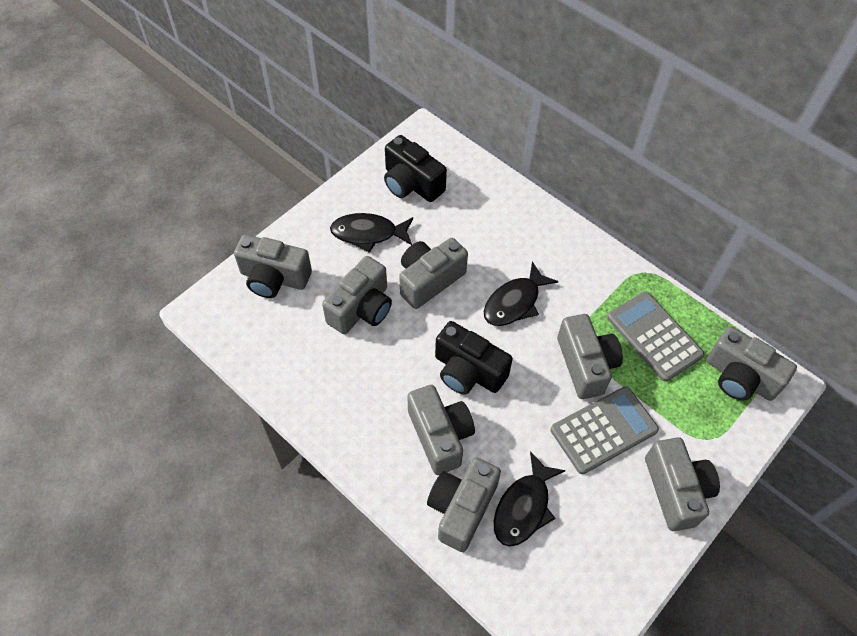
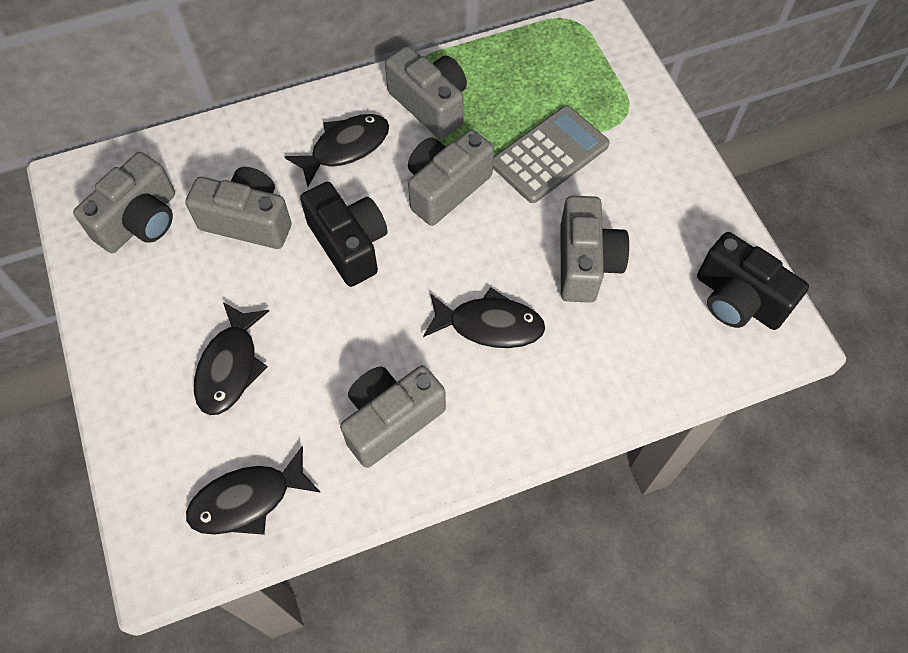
black fish: [330,213,413,253] [484,261,559,326] [494,451,566,547] = 3 -> [186,446,321,535] [194,302,269,415] [284,114,389,187] [423,287,545,348] = 4
grey calculator: [551,386,659,474] [607,291,704,382] = 2 -> [493,106,610,203] = 1
grey camera: [234,235,312,298] [322,256,392,334] [399,238,468,309] [407,385,475,475] [427,457,501,552] [557,314,623,399] [645,437,720,531] [706,326,797,401] = 8 -> [73,152,175,253] [185,167,291,249] [340,365,446,468] [385,46,467,139] [408,130,494,226] [561,196,629,303] = 6

